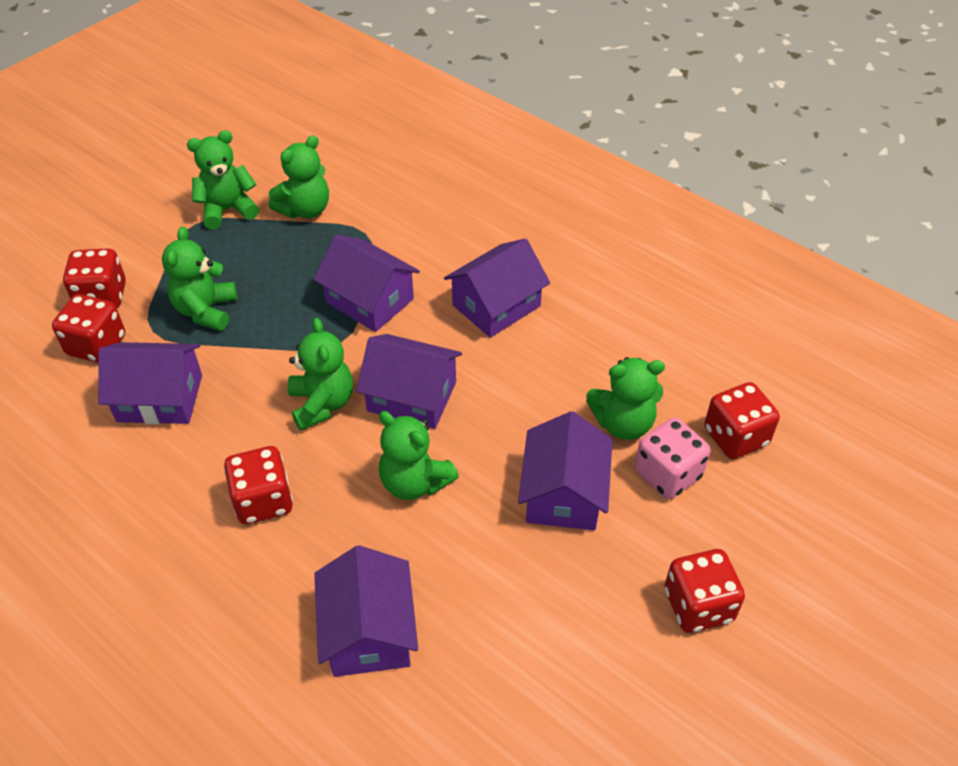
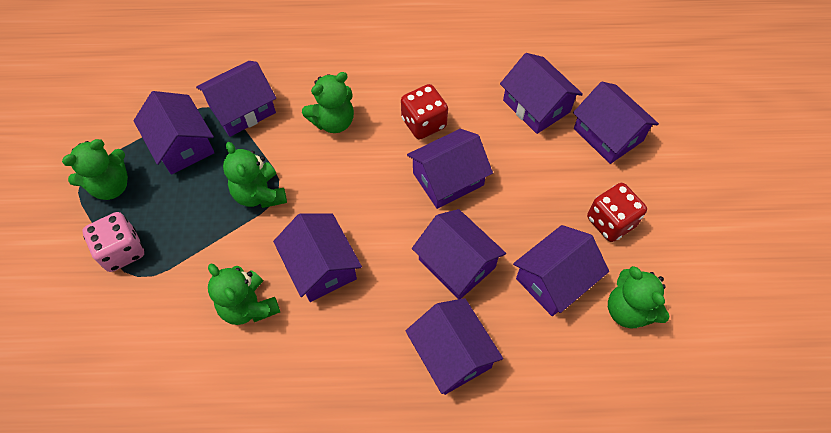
green teddy bear: [162,226,237,331] [187,130,259,230] [269,135,329,218] [288,318,353,431] [379,411,459,500] [586,357,665,440] = 6 -> [62,139,128,200] [208,264,280,325] [223,142,287,208] [302,72,354,133] [608,266,669,329] = 5
purple house: [98,342,202,424] [314,234,420,332] [314,545,418,677] [356,334,462,429] [444,238,550,338] [518,411,612,530] = 6 -> [134,91,214,174] [196,61,276,137] [273,213,362,302] [406,298,503,395] [407,129,493,209] [412,209,506,299] [500,53,583,134] [513,225,609,316] [573,82,659,164] = 9
red dice: [52,294,125,363] [63,248,126,308] [224,446,293,524] [665,549,745,633] [704,382,780,459] = 5 -> [401,84,448,140] [587,183,647,242] = 2

